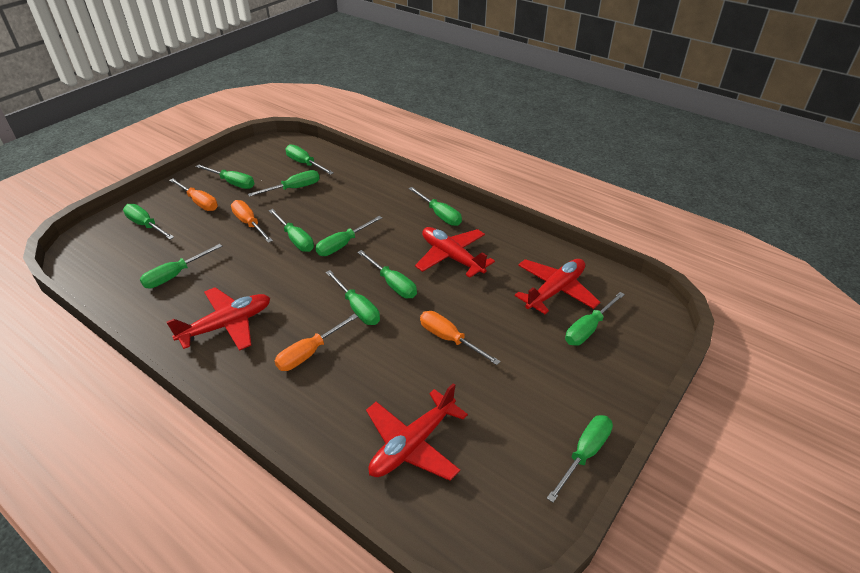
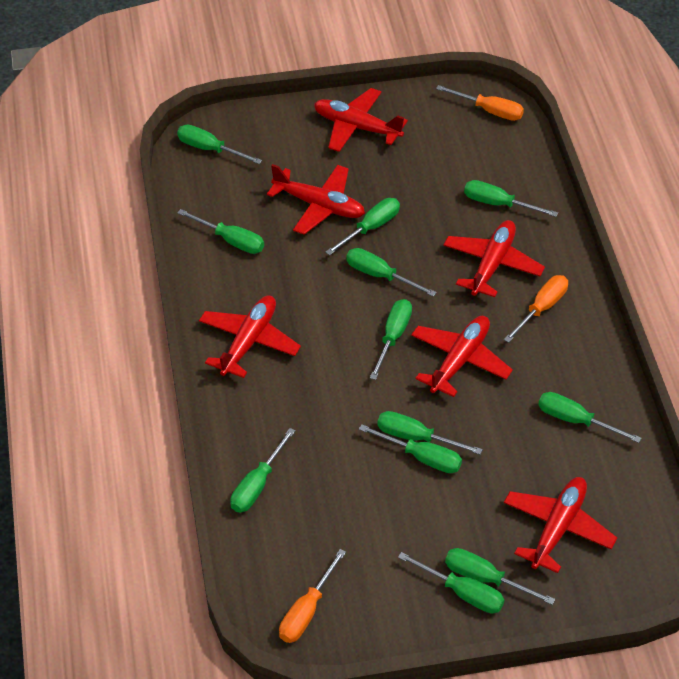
orange screwdriver: [169,179,218,211] [231,200,273,243] [275,314,358,371] [420,311,501,365] = 4 -> [279,549,346,643] [436,85,524,121] [504,275,568,343] = 3
red plane: [166,287,270,351] [366,383,468,481] [415,227,495,278] [515,259,600,314] = 4 -> [199,295,301,378] [267,164,365,235] [314,88,408,152] [411,316,513,397] [443,220,545,297] [504,477,617,573] = 6

